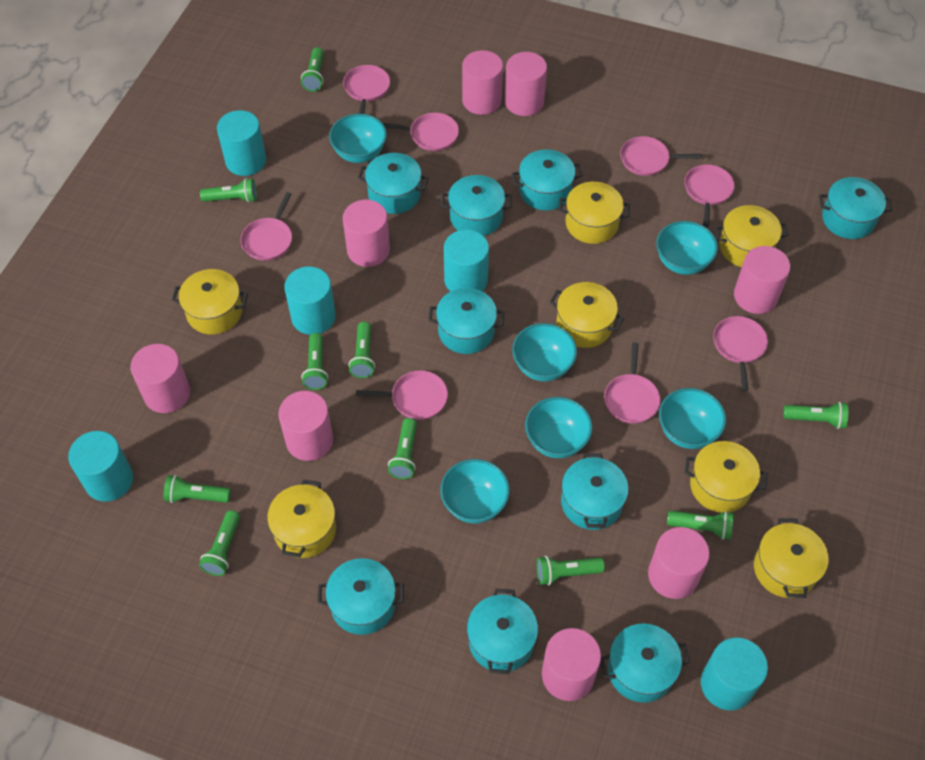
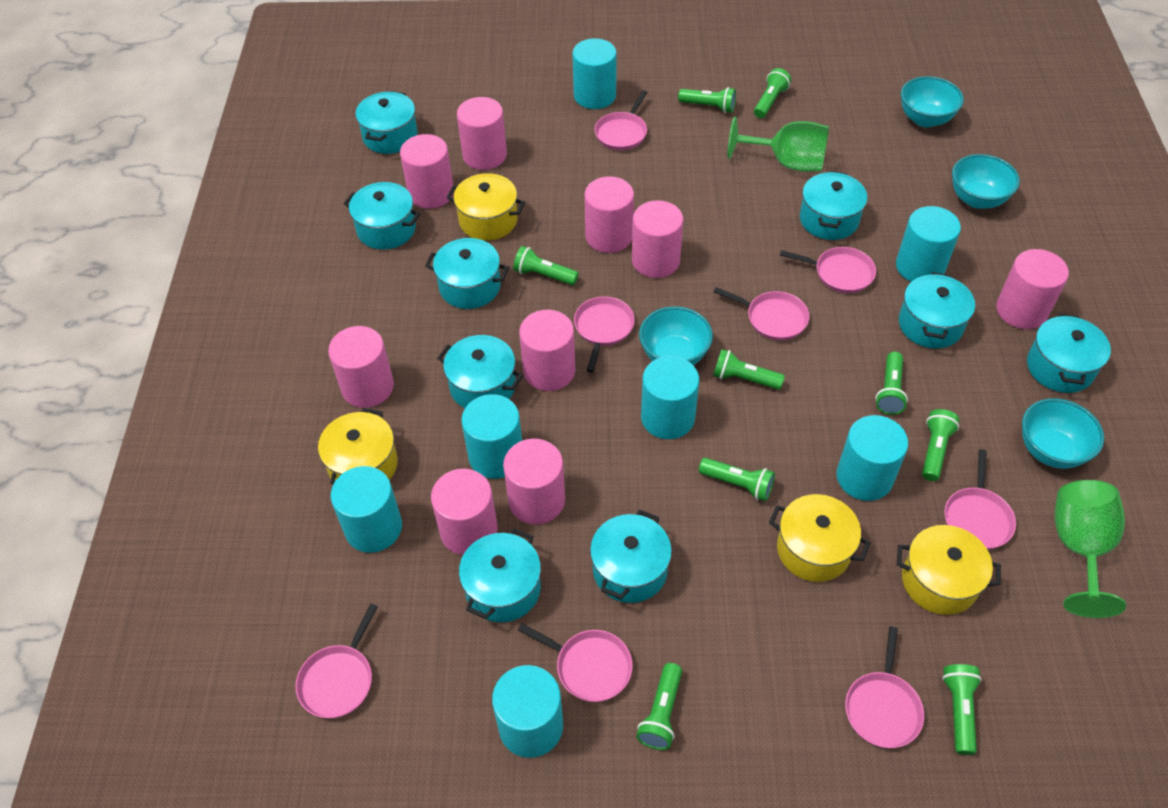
green flashlight: [164,475,231,503] [199,510,240,576] [200,178,257,203] [301,47,324,92] [301,333,328,390] [348,322,375,378] [388,418,417,479] [537,556,605,585] [667,510,734,540] [783,402,848,429] = 10 -> [513,246,579,285] [636,663,682,750] [678,87,736,113] [699,458,775,501] [713,349,785,390] [754,68,791,118] [875,352,908,415] [922,409,959,481] [942,664,982,755] = 9
green goblet: none = 0 -> [728,117,829,172] [1055,480,1126,618] = 2
pink cylinder: [130,344,190,413] [278,391,333,461] [343,200,390,267] [462,50,503,115] [505,52,547,116] [542,628,601,701] [648,527,710,599] [734,246,790,314] = 8 -> [328,326,394,408] [400,134,454,209] [431,469,498,555] [457,97,507,170] [503,439,565,525] [519,310,575,391] [584,177,634,253] [632,200,683,278] [996,249,1069,329] = 9
turquoise bowl: [329,114,387,163] [440,459,510,523] [512,323,577,381] [525,397,593,458] [656,221,718,275] [659,388,726,449] = 6 -> [639,306,713,365] [901,76,964,127] [952,154,1020,209] [1022,398,1104,469] = 4
turquoise cylinder: [68,431,133,502] [217,110,266,176] [284,266,336,335] [444,230,489,292] [701,637,768,710] = 5 -> [331,466,402,553] [461,394,522,479] [492,665,563,758] [572,38,617,109] [641,356,699,439] [837,415,908,501] [896,206,961,282] = 7
yellow pot: [172,269,248,334] [267,479,336,558] [550,282,624,348] [559,182,630,244] [684,441,768,513] [715,205,788,267] [754,518,829,598] = 7 -> [318,408,398,484] [446,173,525,241] [769,494,870,582] [897,525,1001,615] = 4

